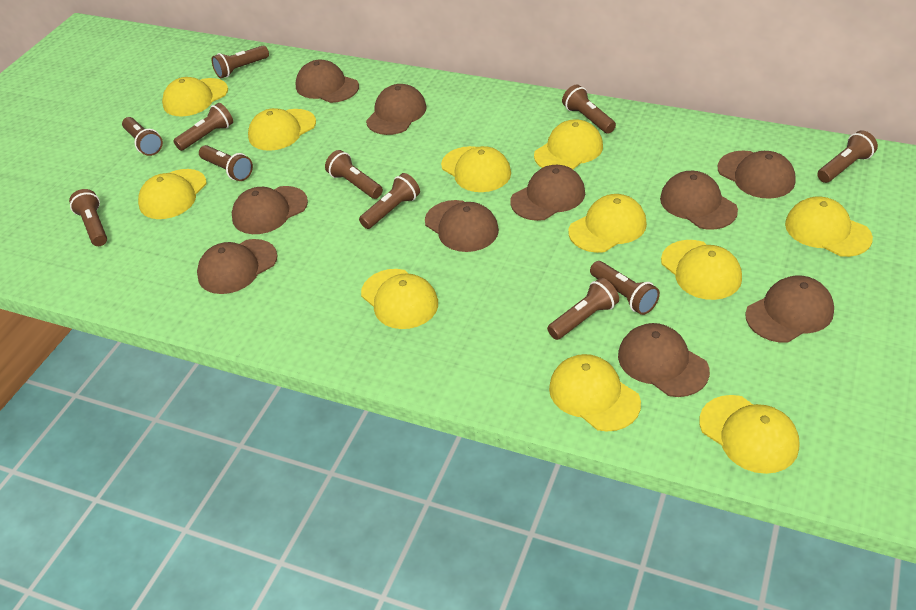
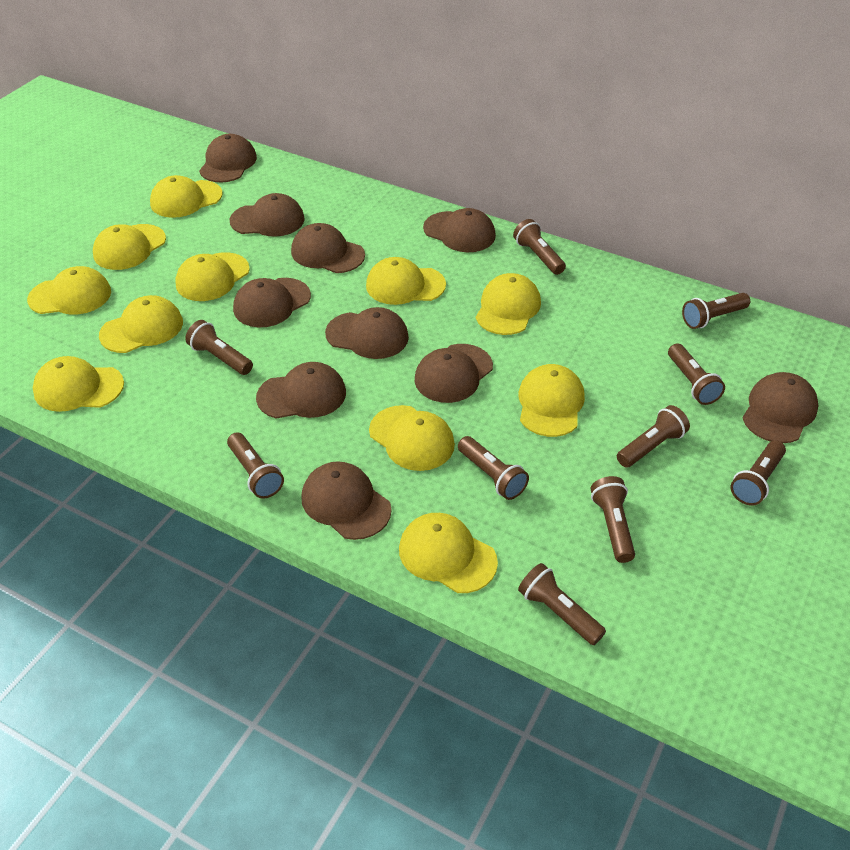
brown flashlight: [69,189,107,246] [122,117,163,156] [173,103,233,151] [199,145,253,181] [212,46,269,78] [325,150,383,199] [359,173,420,229] [547,278,619,340] [562,84,616,134] [590,261,660,315] [817,130,878,183] = 11 -> [185,320,253,375] [227,432,284,499] [458,436,529,500] [513,219,566,275] [518,563,606,645] [591,476,635,563] [617,405,690,468] [668,343,725,405] [682,293,750,329] [730,441,786,506] = 10

